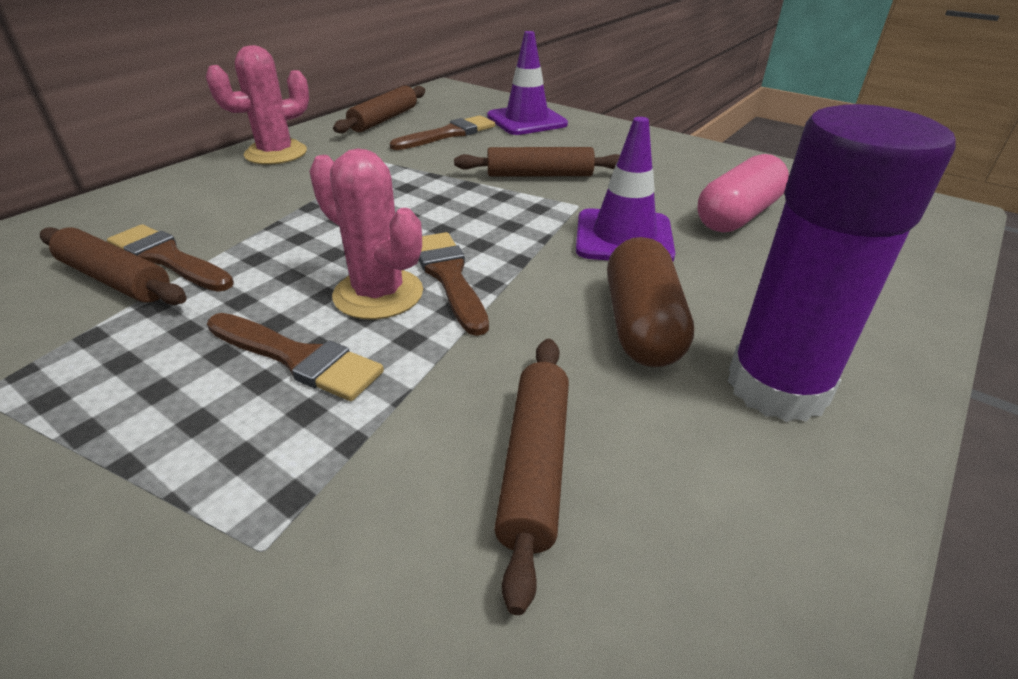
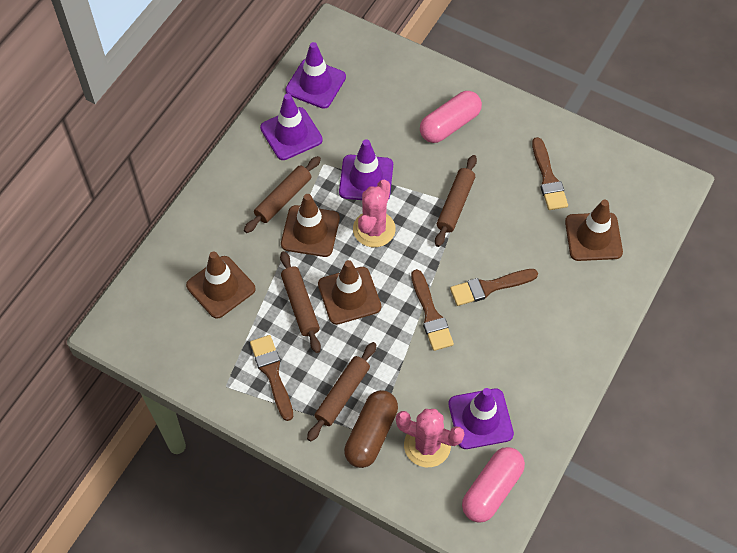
brown traffic cone: none = 0 -> [186,251,256,319] [281,194,340,257] [318,260,381,325] [565,200,623,261] = 4
pink capsule: [697,154,789,233] = 1 -> [420,91,482,143] [462,447,525,523] = 2
purple glue stick: [728,104,956,422] = 1 -> none = 0
purple traffic cone: [487,31,568,135] [576,117,675,261] = 2 -> [260,94,323,160] [285,42,346,109] [339,139,393,200] [449,388,514,449] = 4

